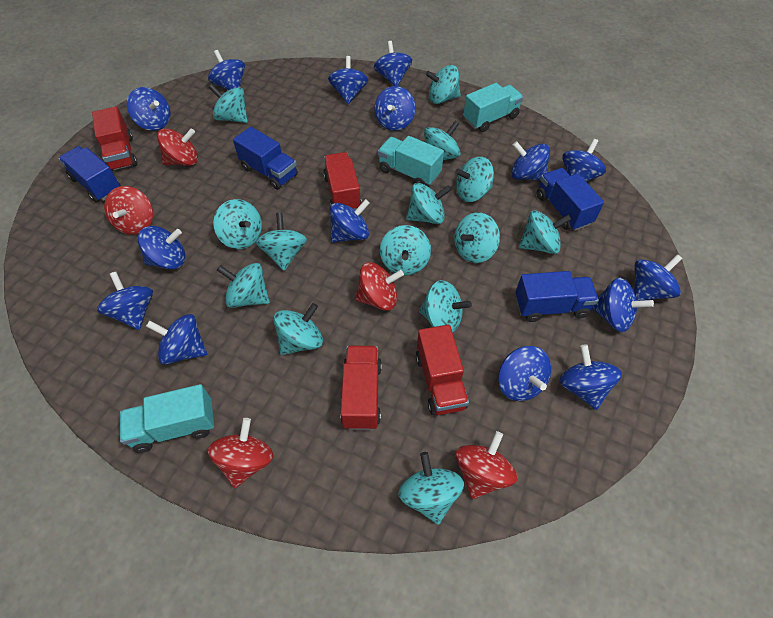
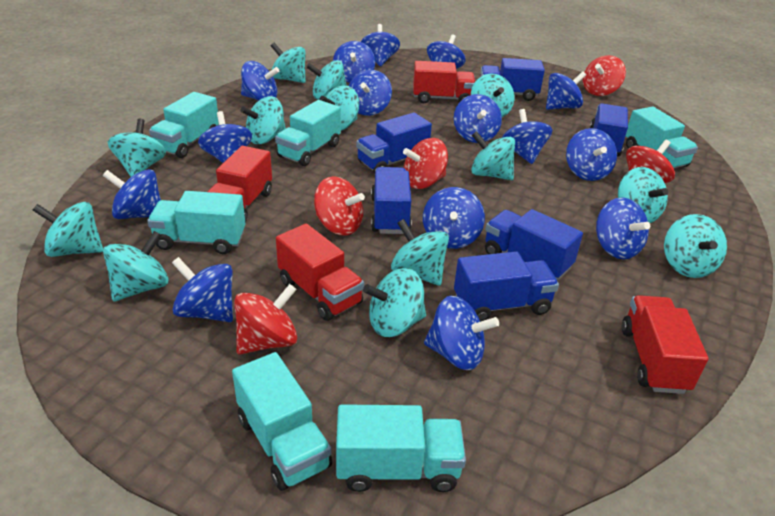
blue truck: [59,146,121,202] [233,127,298,190] [515,271,599,322] [537,168,604,231] = 4 -> [356,113,432,173] [371,167,412,234] [454,251,559,322] [481,58,545,101] [485,209,583,280] [590,103,628,157] = 6
turquoise spinning top: [209,84,248,123] [213,199,262,249] [217,263,270,308] [256,213,307,271] [273,303,323,355] [380,225,431,275] [398,452,464,525] [406,183,451,224] [419,280,472,333] [424,120,461,160] [426,65,461,104] [454,212,500,263] [455,157,494,202] [519,210,571,254] = 14 -> [33,202,103,257] [103,231,169,301] [108,119,166,177] [241,96,286,144] [271,43,306,83] [306,60,347,100] [320,86,359,131] [363,268,426,337] [391,219,449,286] [471,74,514,117] [471,131,515,180] [618,167,668,223] [664,214,727,278] = 13
turquoise truck: [120,384,214,453] [378,136,444,186] [463,83,523,132] = 3 -> [147,191,245,254] [149,92,219,158] [232,352,332,491] [275,100,341,166] [336,404,466,492] [626,107,698,168] = 6

